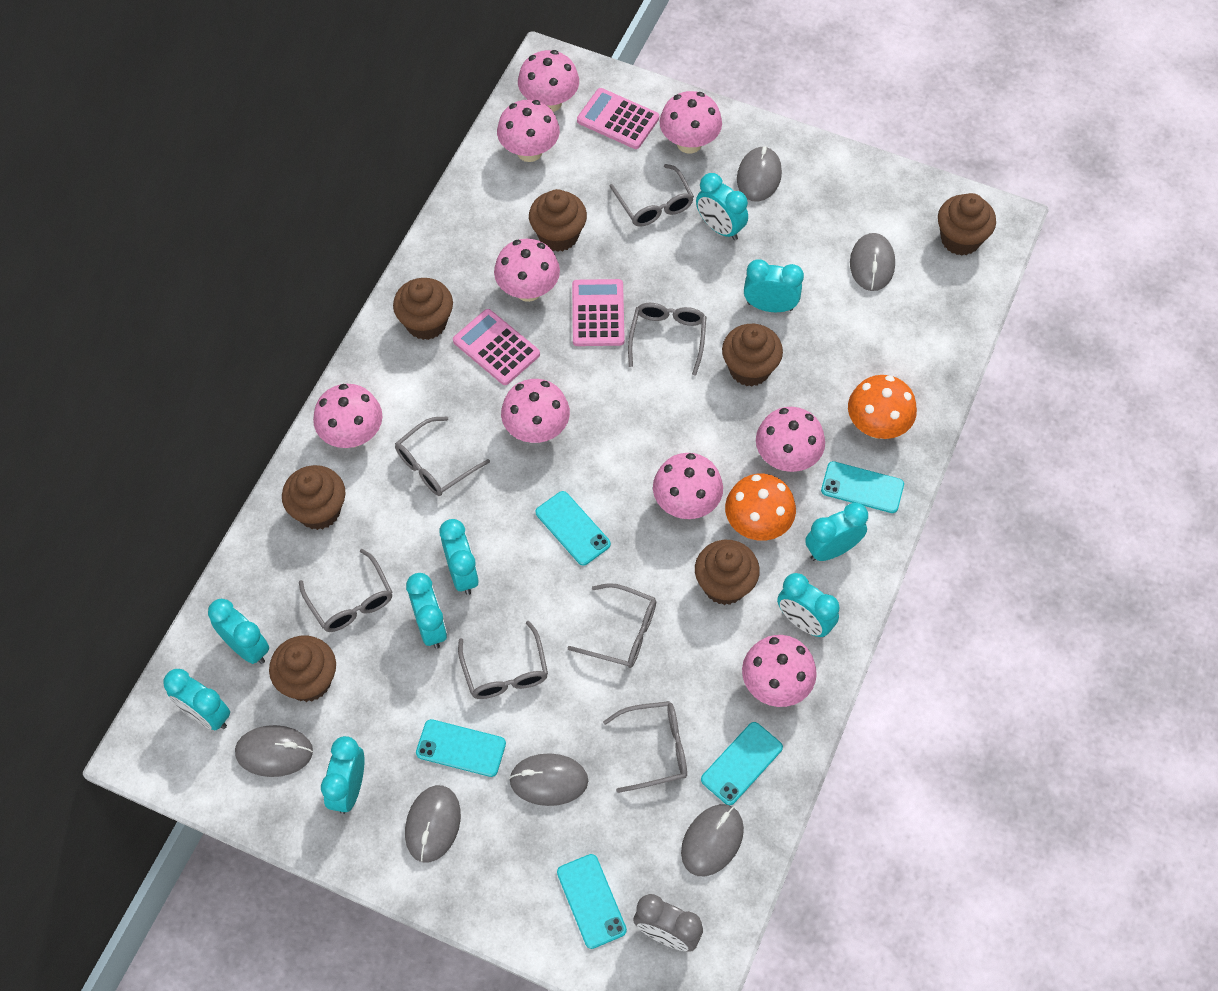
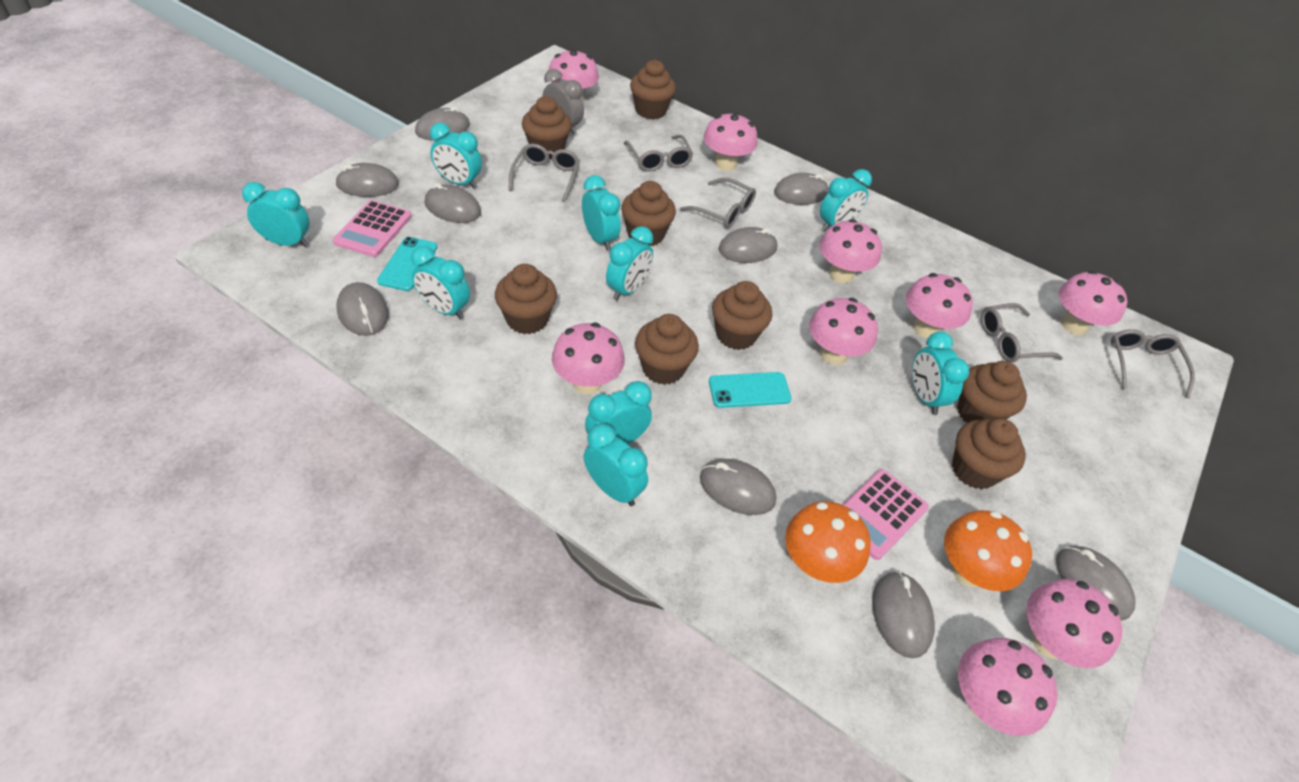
brown cupcake: [269,636,336,702] [282,465,346,530] [393,278,453,340] [529,189,587,252] [695,540,760,605] [722,324,783,386] [938,193,996,256] = 7 -> [495,264,557,334] [522,96,572,159] [621,181,676,246] [630,60,676,119] [635,314,699,385] [712,281,772,350] [952,418,1026,490] [957,361,1027,423] = 8
grey glasses: [299,549,392,632] [395,417,490,496] [458,621,548,699] [568,583,656,668] [603,701,687,793] [610,164,694,227] [628,303,706,376] = 7 -> [508,143,580,202] [624,135,693,172] [680,178,756,228] [981,303,1063,363] [1111,329,1195,398] = 5
grey mouse: [235,725,313,777] [405,785,461,863] [509,753,588,806] [681,804,744,876] [737,146,782,202] [850,233,895,291] = 6 -> [335,163,399,197] [336,282,389,336] [415,107,470,140] [424,183,481,223] [700,459,776,515] [718,227,777,263] [774,173,829,205] [872,571,935,659] [1056,546,1136,621] = 9
pink calculator: [453,309,540,385] [572,279,625,346] [577,88,659,149] = 3 -> [333,200,412,257] [843,469,929,560] = 2
turquoise phone: [416,719,506,777] [536,491,611,566] [557,854,627,949] [701,722,783,805] [821,461,904,513] = 5 -> [377,237,437,291] [709,372,792,408] = 2

